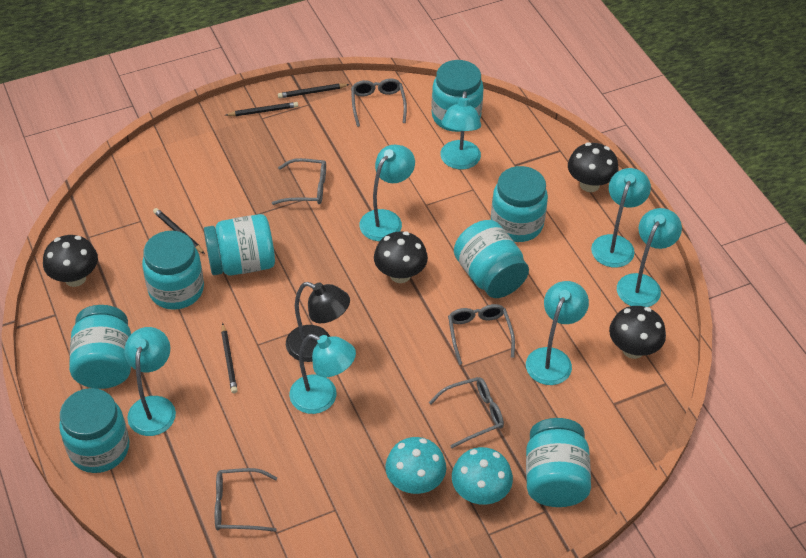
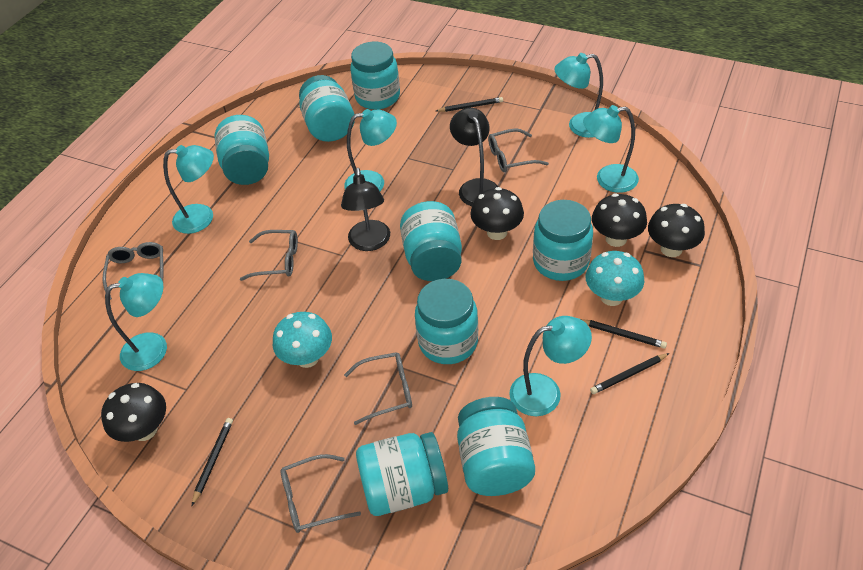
black lamp: [286,282,350,362] = 1 -> [341,168,390,251] [450,108,498,206] = 2
turquoise lamp: [124,327,176,436] [289,334,356,414] [359,145,415,241] [440,91,481,169] [526,281,589,385] [591,168,651,267] [617,208,682,307] = 7 -> [105,273,167,371] [163,145,214,234] [344,109,397,191] [509,316,592,416] [554,53,603,138] [583,105,639,193] = 6

